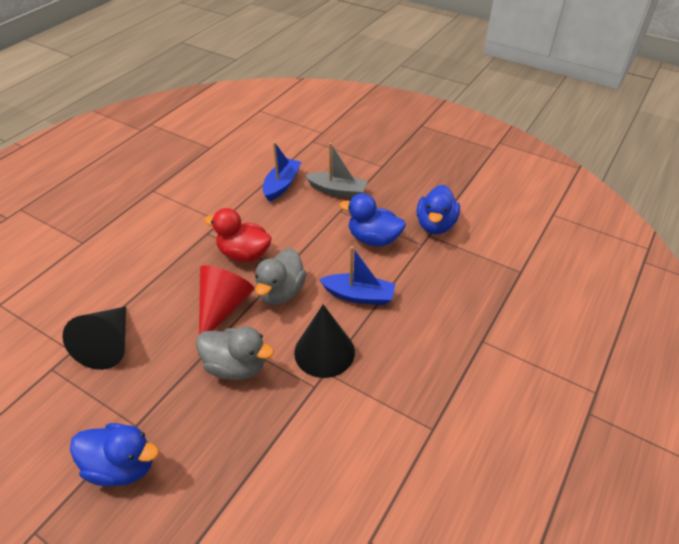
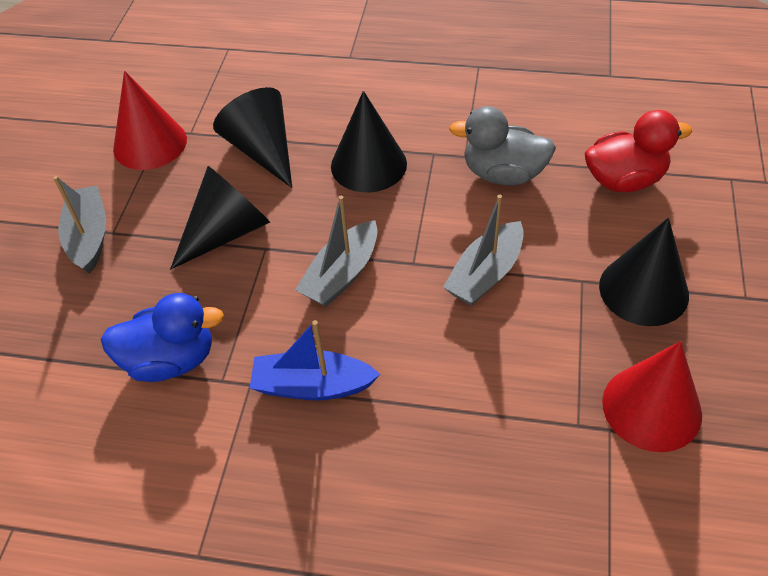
black cone: [63,306,126,370] [294,304,355,378] = 2 -> [170,166,270,269] [213,87,292,188] [331,91,407,192] [599,218,689,326] = 4
blue boat: [263,142,301,201] [319,246,396,305] = 2 -> [250,320,380,400] = 1
blue duck: [70,423,159,487] [339,193,406,247] [417,185,460,234] = 3 -> [101,293,224,382] = 1
grey boat: [305,143,368,198] = 1 -> [53,176,106,274] [295,196,378,307] [443,195,524,306] = 3
grey duck: [196,326,274,380] [255,248,307,305] = 2 -> [449,106,556,185] = 1
red cone: [199,265,254,334] = 1 -> [113,71,187,170] [602,341,702,452] = 2

